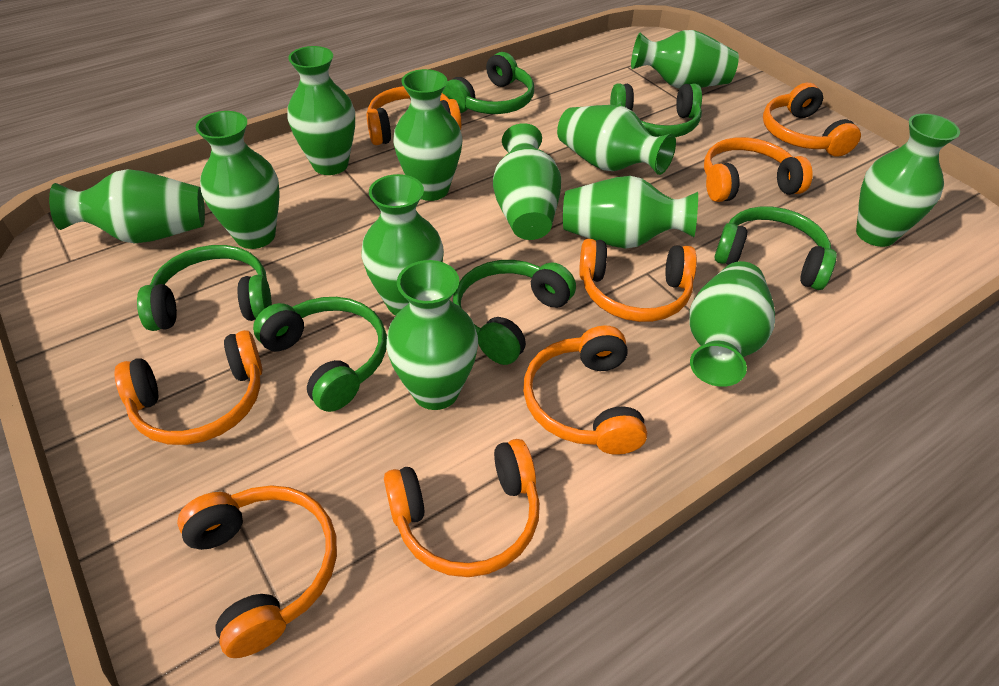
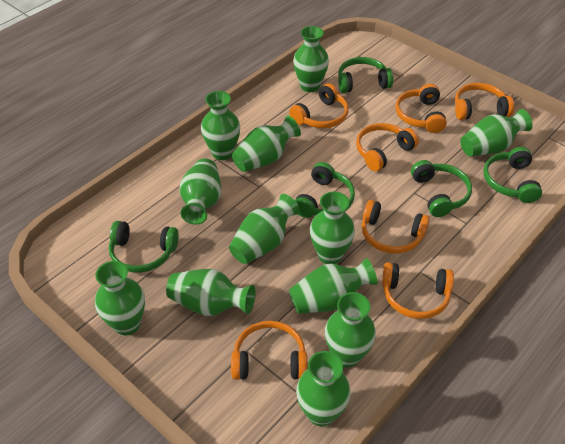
green headphones: [137,245,272,331] [253,297,387,412] [442,52,534,114] [453,260,576,365] [610,83,702,137] [714,206,837,290] = 6 -> [109,221,179,273] [295,162,355,218] [338,57,393,93] [411,160,472,217] [483,147,542,203] = 5
orange headphones: [115,330,263,445] [177,485,337,658] [366,86,462,145] [384,439,540,577] [523,325,647,455] [579,239,697,322] [704,137,813,202] [763,83,861,157] = 8 -> [231,321,307,380] [289,83,349,128] [356,123,419,171] [362,200,430,254] [382,262,454,319] [396,84,447,133] [455,83,514,120] = 7

